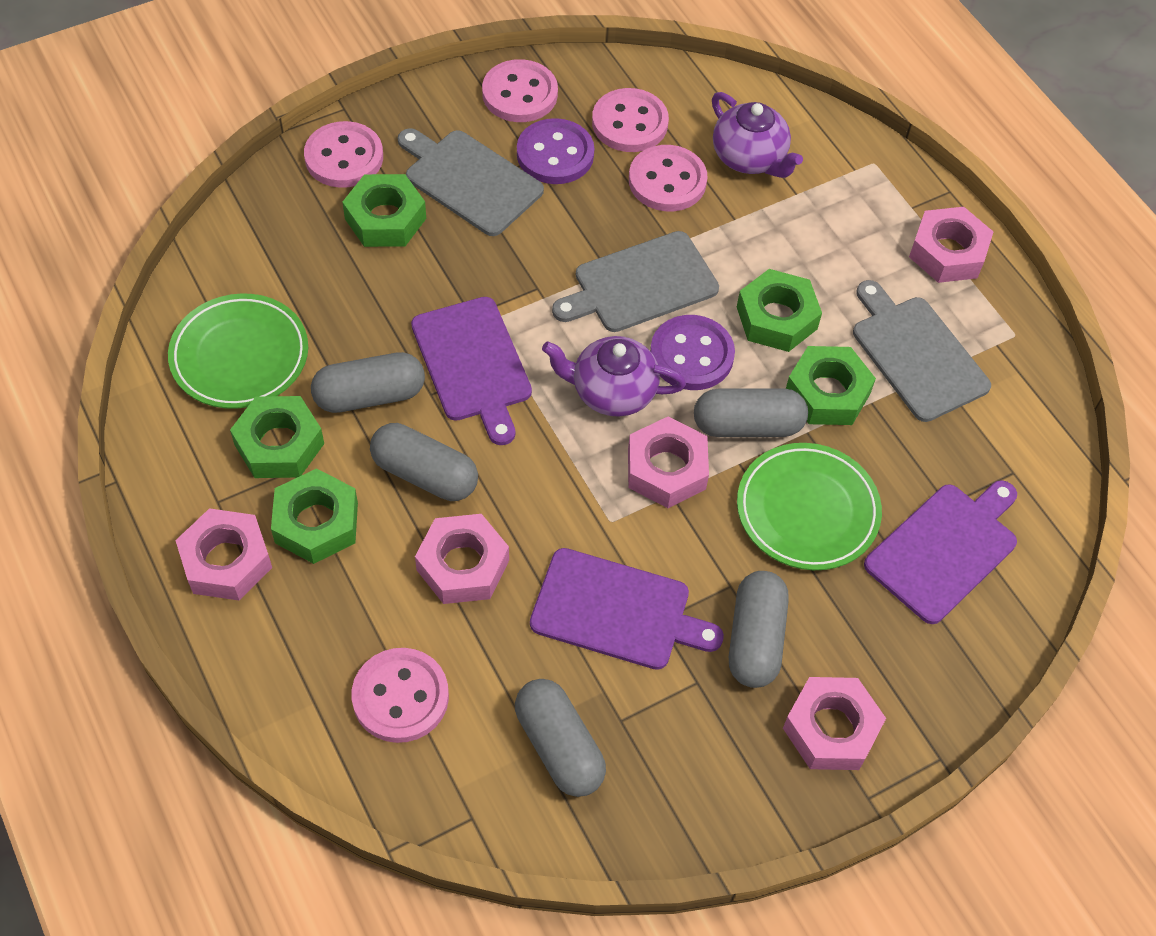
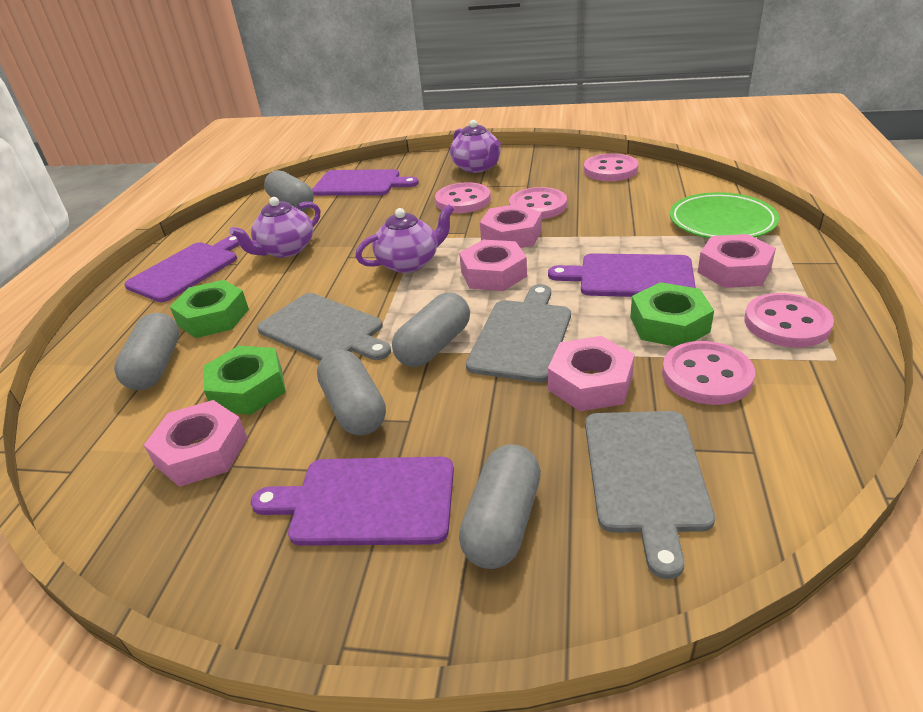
green nut: [230,396,324,478] [271,468,358,564] [342,174,426,247] [737,269,822,352] [786,346,876,425] = 5 -> [170,280,249,338] [203,346,286,415] [630,282,714,347] = 3
green plate: [168,293,308,409] [737,443,882,570] = 2 -> [670,192,779,238] = 1
purple button: [517,118,594,184] [650,315,735,390] = 2 -> none = 0
purple cutting board: [411,297,532,445] [530,548,724,670] [864,480,1017,624] = 3 -> [124,235,240,302] [250,457,454,546] [312,169,419,196] [548,253,696,297] = 4
purple teapot: [542,336,686,417] [712,92,803,178] = 2 -> [229,197,320,258] [355,204,454,273] [450,120,501,173] = 3

